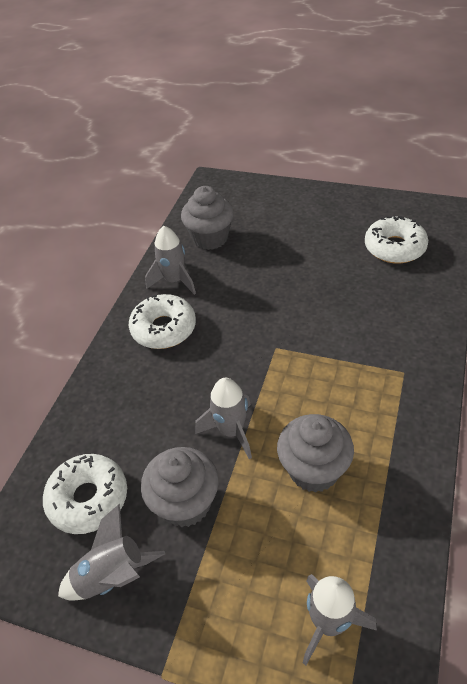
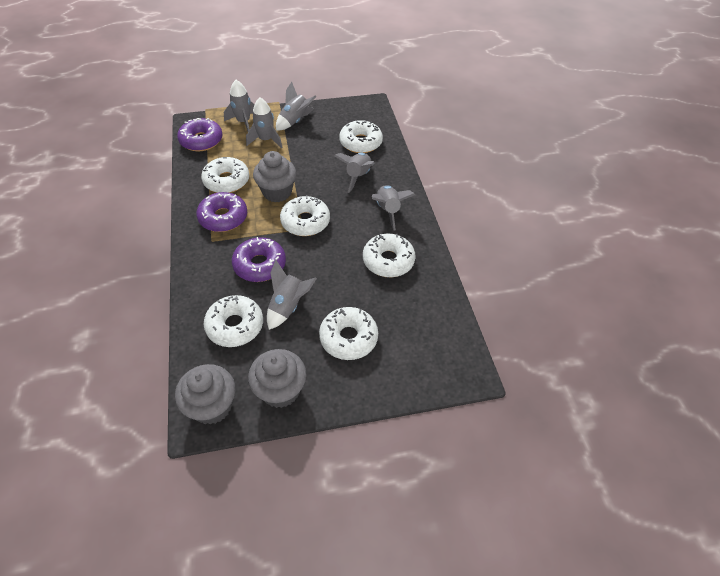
grey rocket: [58,504,165,600] [145,226,196,295] [195,378,252,459] [303,574,377,665] = 4 -> [224,80,255,131] [246,98,283,149] [267,260,317,330] [276,82,316,130] [334,152,374,193] [372,185,415,230] = 6
purple donut: none = 0 -> [177,118,223,151] [196,192,247,232] [232,237,286,282] = 3
white donut: [43,454,127,534] [129,294,196,349] [365,216,428,264] = 3 -> [201,157,249,193] [204,295,263,347] [280,195,330,236] [319,307,378,360] [339,120,383,153] [363,234,415,277] = 6

